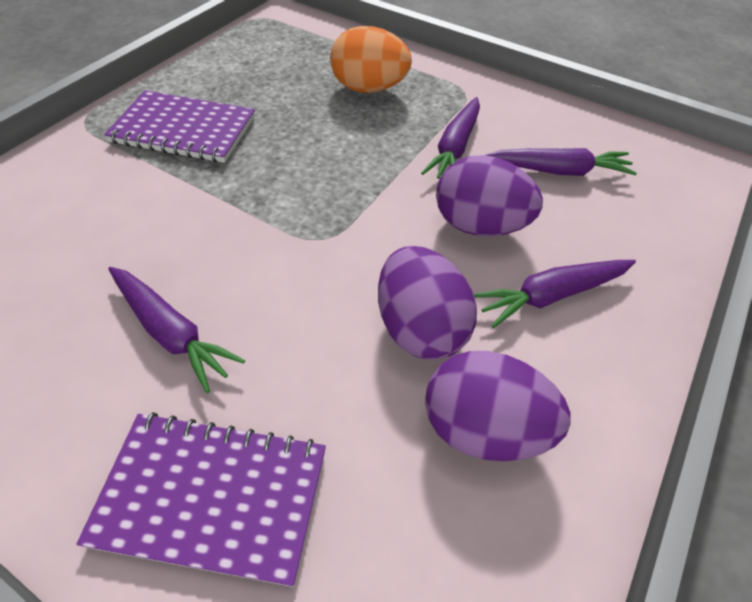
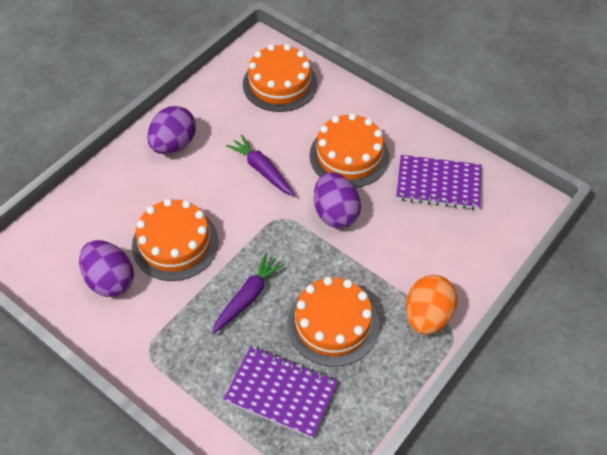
orange cake: none = 0 -> [132,198,219,281] [243,44,317,112] [287,277,379,367] [309,113,389,188] = 4
purple carrot: [108,267,245,393] [421,97,480,179] [474,260,636,328] [486,148,637,176] = 4 -> [212,253,285,334] [226,135,295,196] = 2

